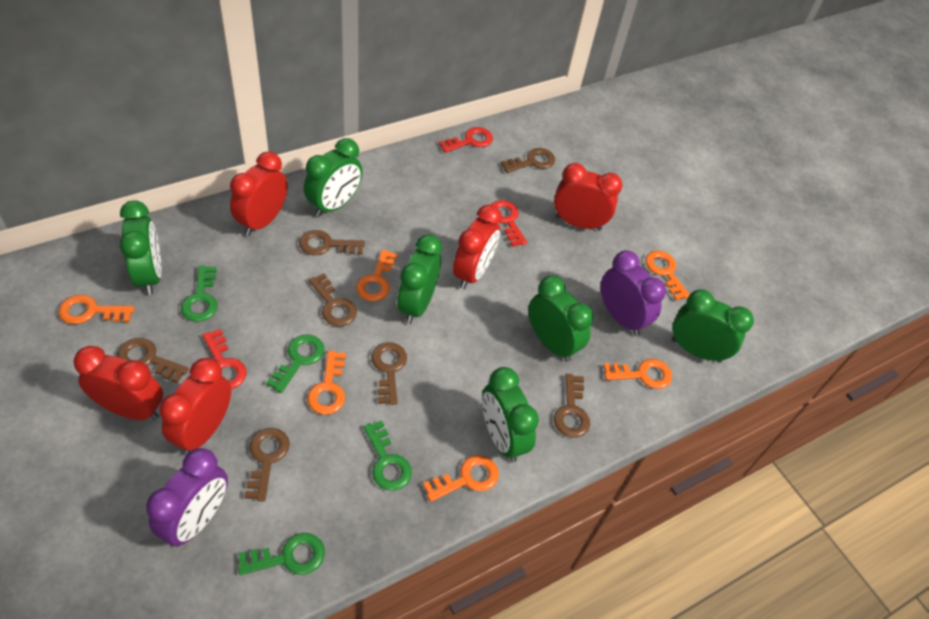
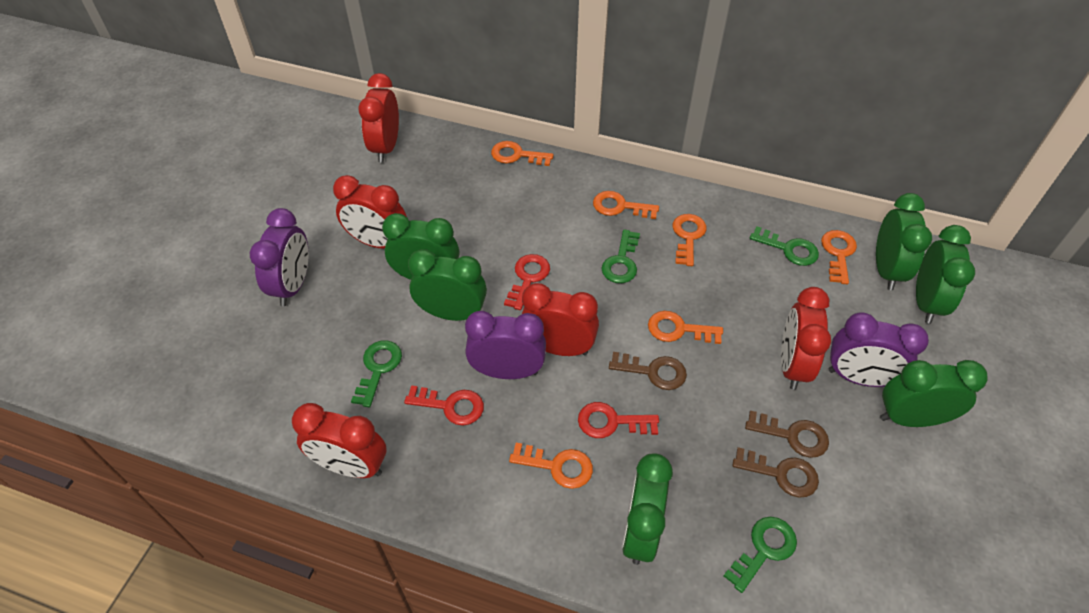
brown key: [117,338,189,383] [244,428,290,501] [299,230,365,255] [309,273,357,326] [371,342,407,405] [500,148,555,173] [554,374,590,438] = 7 -> [609,352,687,390] [732,447,819,498] [745,411,829,458] = 3
purple clock: [146,448,228,547] [601,250,666,336] = 2 -> [250,208,309,306] [465,311,546,379] [829,312,929,387] = 3

